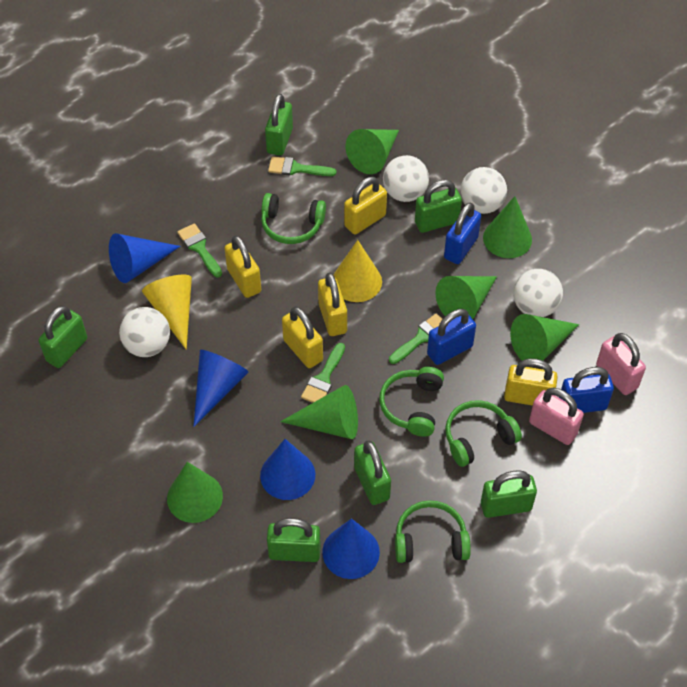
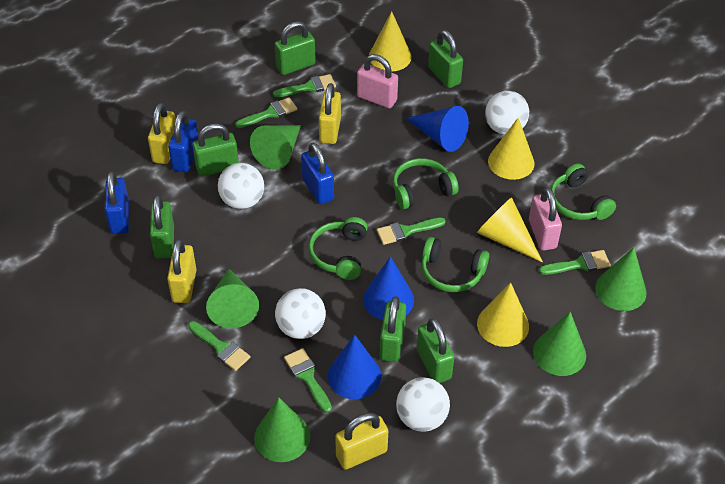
blue cone: [109,233,181,283] [194,350,249,427] [260,439,315,500] [322,518,380,579] = 4 -> [328,335,381,399] [363,257,414,320] [406,106,469,152] = 3
green brush: [177,223,222,278] [268,156,336,176] [301,343,345,403] [389,314,442,364] = 4 -> [188,321,250,371] [235,97,298,128] [273,74,336,97] [284,348,332,413] [377,218,446,245] [539,250,611,275] = 6
green cone: [167,462,223,523] [280,385,358,439] [346,129,399,174] [435,276,497,319] [483,196,532,258] [510,314,579,361] = 6 -> [206,269,259,328] [250,125,301,170] [254,397,310,462] [533,312,586,376] [595,247,647,311] = 5
yellow cone: [142,275,192,350] [334,240,382,302] = 2 -> [369,11,412,71] [477,198,543,263] [477,283,529,347] [488,117,535,180] = 4
yellow padlock: [225,235,261,298] [282,307,323,368] [318,273,347,336] [344,177,387,235] [504,358,558,406] = 5 -> [148,103,176,164] [167,239,196,303] [319,83,341,144] [335,413,388,470] = 4

